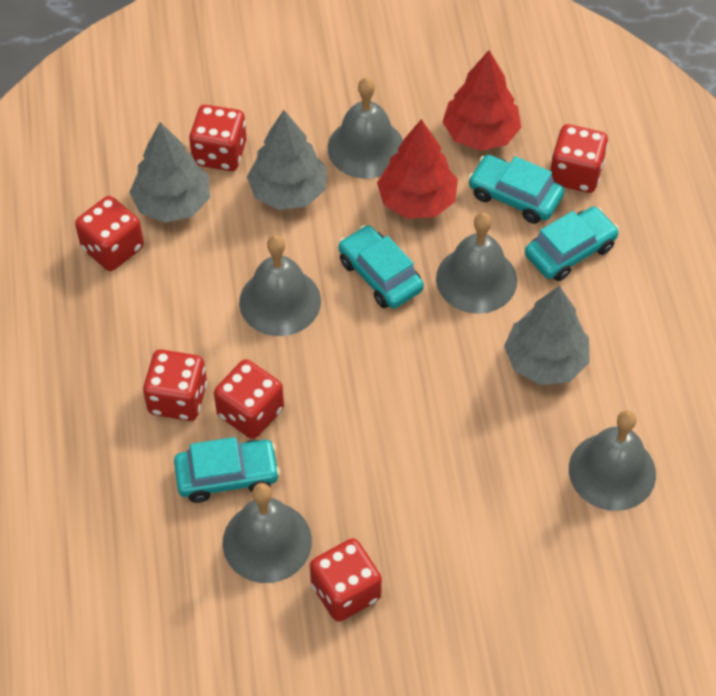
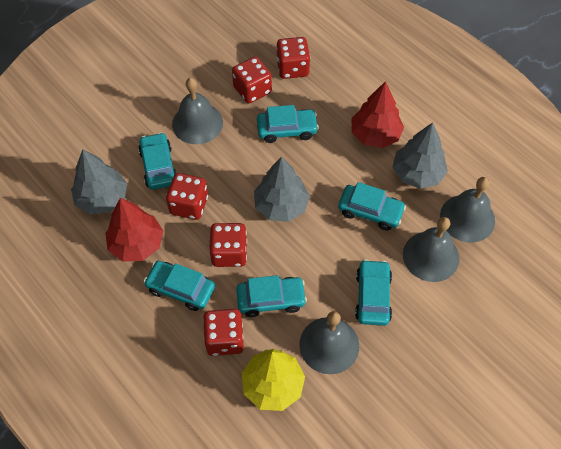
grey bell: [223,483,312,583] [239,235,321,336] [328,77,403,179] [436,212,517,314] [569,410,656,511] = 5 -> [172,78,223,144] [299,311,359,374] [403,217,459,282] [440,177,495,243] = 4
red dice: [75,196,144,271] [143,349,207,421] [189,104,247,171] [214,359,284,439] [310,538,382,622] [550,124,608,193] = 6 -> [166,173,208,220] [203,309,244,356] [209,223,247,267] [232,56,272,103] [276,37,310,79] = 5
turquoise car: [174,437,280,503] [338,225,424,309] [468,155,564,224] [525,206,619,281] = 4 -> [138,132,177,190] [144,261,215,311] [236,275,307,317] [257,105,319,143] [338,182,406,230] [355,259,392,326] = 6
yellow tree: none = 0 -> [242,349,305,411] = 1

